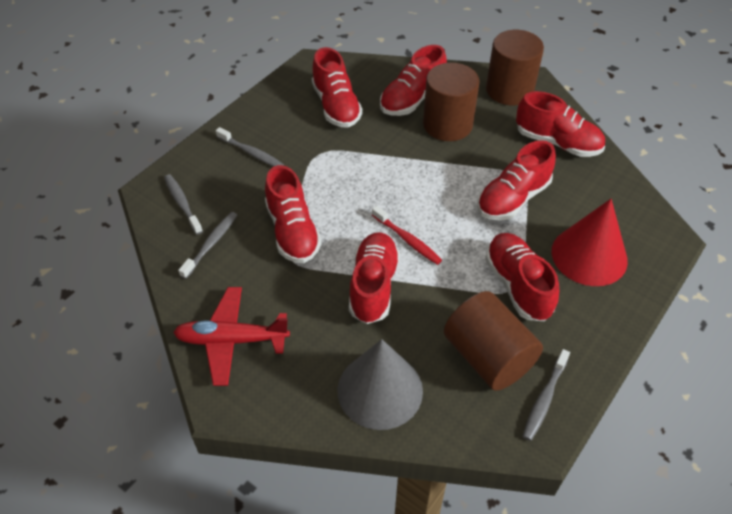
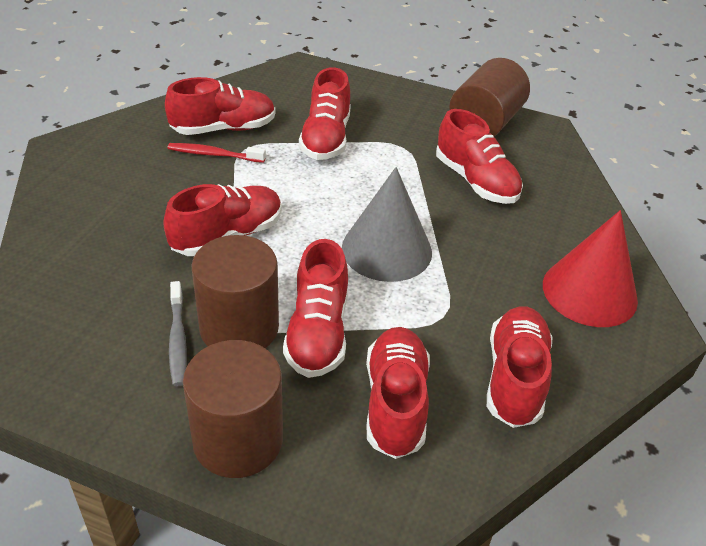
grey toothbrush: [164,174,203,235] [178,212,237,279] [216,127,284,167] [523,349,570,441] = 4 -> [169,281,187,386] = 1
red plane: [173,287,290,386] = 1 -> none = 0

